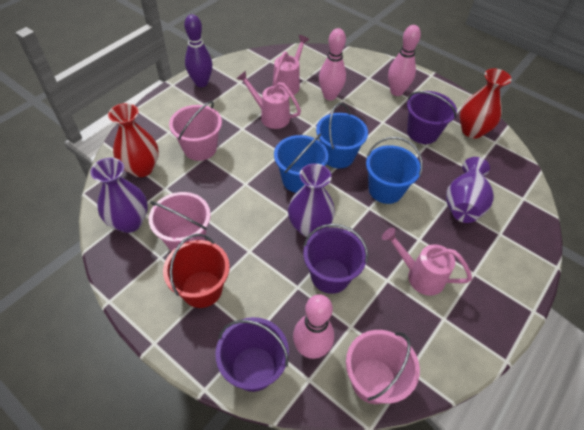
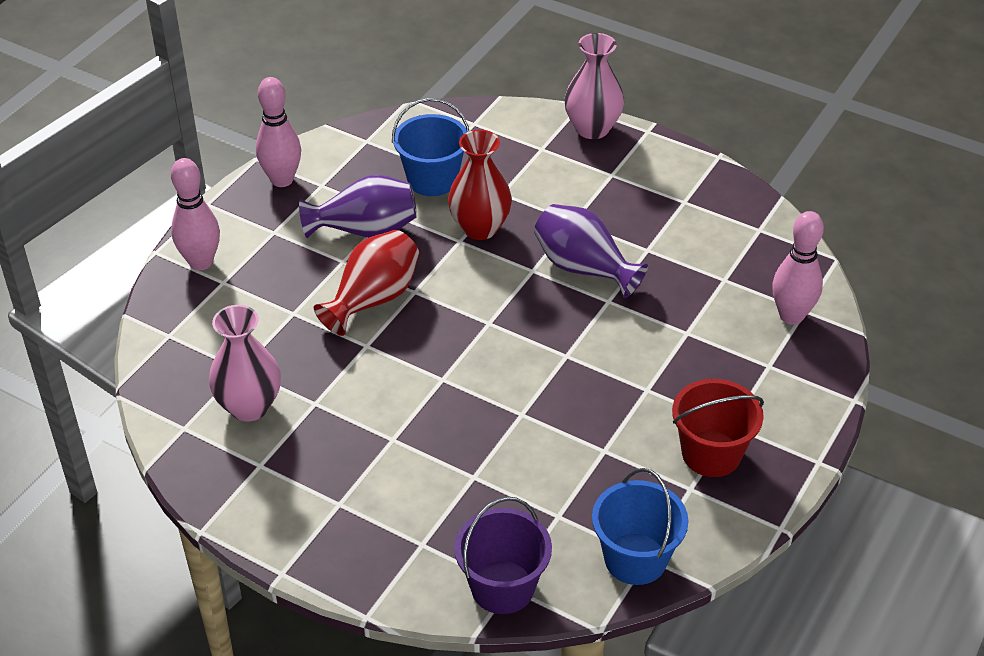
blue bucket: [274,133,328,193] [316,103,368,168] [366,137,423,204] = 3 -> [392,98,469,196] [592,468,688,585] = 2
pink bucket: [149,192,211,252] [169,101,222,161] [346,330,420,404] = 3 -> none = 0
pink vase: none = 0 -> [209,305,281,422] [564,33,624,139] = 2
pink watering can: [237,71,301,129] [273,35,309,95] [382,228,472,296] = 3 -> none = 0
purple bowling pin: [184,14,212,87] = 1 -> none = 0
purple bucket: [216,317,289,392] [303,224,368,294] [407,91,457,144] = 3 -> [454,497,552,614] = 1
purple vase: [90,158,148,233] [288,163,335,237] [446,157,494,223] = 3 -> [299,175,417,238] [534,204,648,298] = 2

